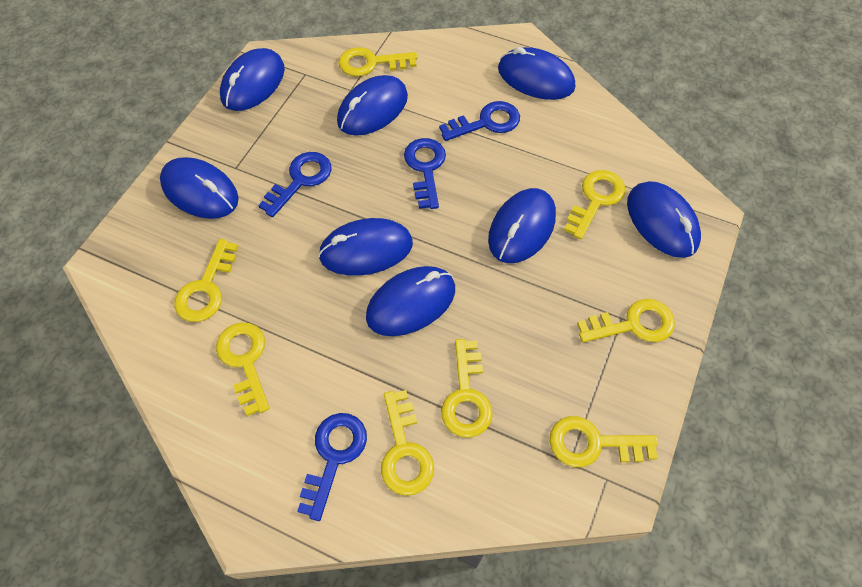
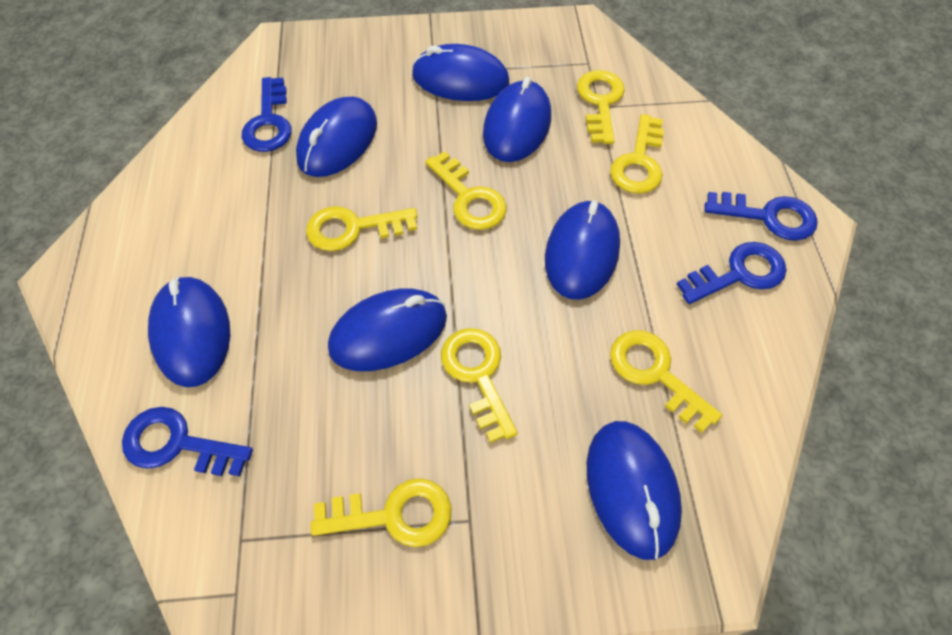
blue mouse: [160,157,239,219] [220,48,285,111] [318,218,413,276] [337,75,408,136] [366,266,455,336] [488,188,556,263] [498,47,575,100] [627,181,701,258] = 8 -> [148,276,230,387] [296,97,377,177] [328,288,447,371] [412,44,509,101] [483,77,551,162] [545,200,620,300] [587,421,682,560] = 7
yellow key: [174,239,238,322] [216,322,270,416] [338,47,417,77] [381,390,434,496] [441,339,493,438] [550,416,658,467] [564,170,625,239] [577,299,675,343] = 8 -> [306,206,418,251] [311,478,451,547] [425,151,506,230] [441,328,517,443] [577,70,625,144] [610,114,664,194] [610,330,722,433] = 7

